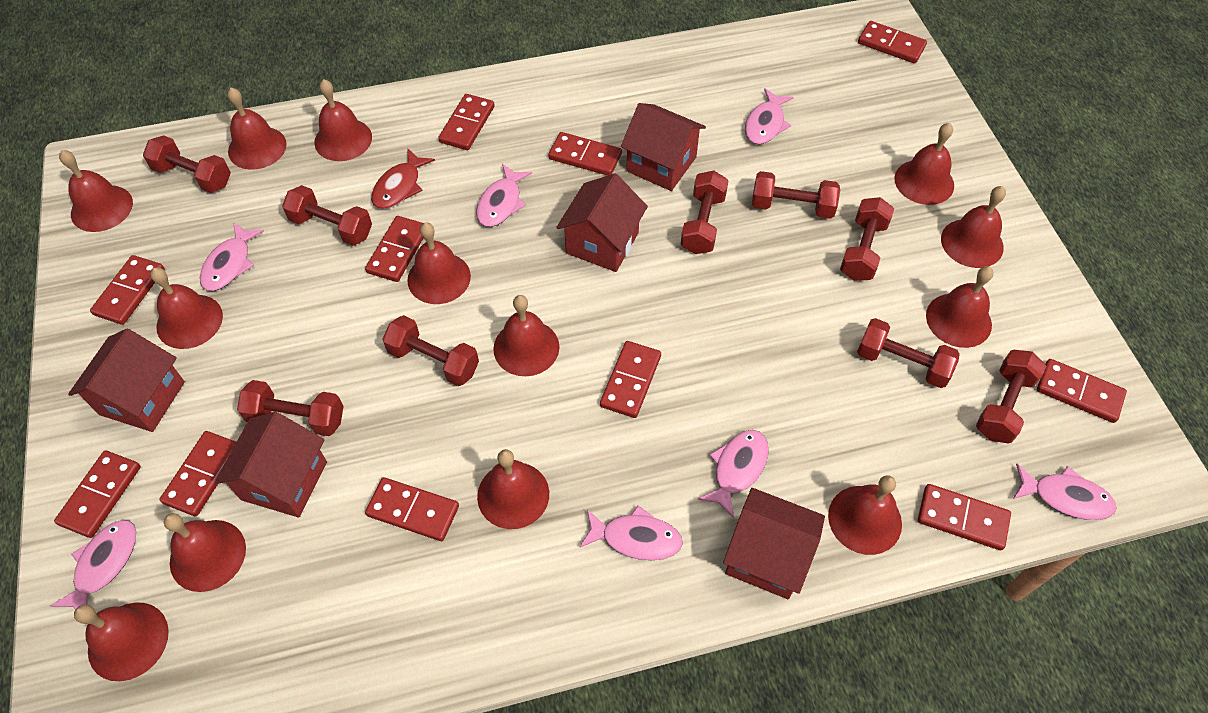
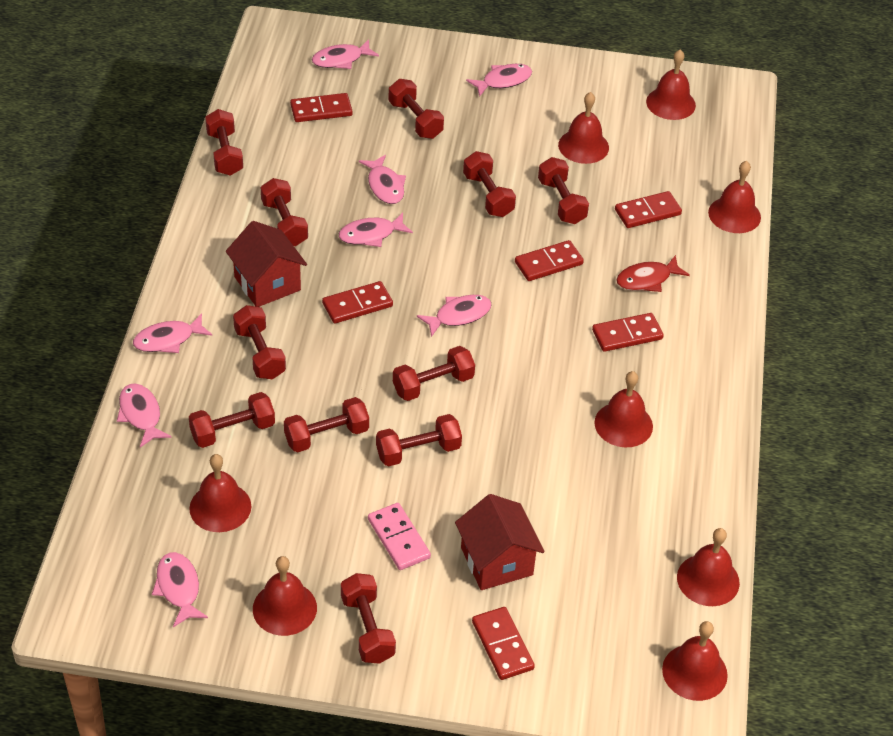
pink domino: none = 0 -> [368,503,431,570] = 1
pink fish: [50,520,136,610] [200,222,264,291] [476,164,532,227] [579,506,683,560] [698,430,769,519] [745,88,794,144] [1013,464,1117,520] = 7 -> [117,383,172,447] [133,313,212,353] [152,552,208,627] [312,39,379,69] [339,213,413,247] [359,155,406,204] [417,295,492,337] [466,64,532,97] = 8
red bell: [59,150,133,232] [74,602,169,681] [150,267,223,349] [164,513,246,592] [227,88,287,170] [314,79,372,161] [407,222,471,304] [477,449,549,529] [493,295,559,376] [828,475,902,555] [894,123,954,205] [926,266,994,348] [941,186,1006,268] = 13 -> [189,454,251,532] [253,556,317,636] [558,92,609,164] [595,371,653,447] [646,49,696,120] [662,621,728,701] [677,528,740,606] [708,161,761,233] = 8
red domino: [54,450,141,538] [90,255,165,325] [159,431,236,516] [365,216,423,282] [365,477,459,541] [438,94,495,150] [548,132,622,176] [600,341,661,418] [858,21,927,63] [918,484,1011,550] [1037,359,1127,423] = 11 -> [290,93,353,122] [322,281,393,323] [472,607,535,680] [515,240,584,281] [592,313,664,352] [615,191,682,228] = 6
red dumbbell: [143,135,231,193] [237,380,344,436] [282,185,372,246] [382,315,479,386] [681,171,729,254] [752,171,840,219] [840,197,894,281] [857,318,960,388] [976,350,1046,444] = 9 -> [189,392,275,448] [205,109,243,176] [233,305,286,379] [261,178,308,246] [284,397,369,452] [341,573,396,664] [376,414,462,466] [388,79,444,139] [393,346,475,401] [463,151,516,217] [538,157,589,224] = 11
red house: [68,329,185,432] [215,412,327,518] [556,173,648,272] [621,103,706,191] [723,488,825,599] = 5 -> [226,221,307,307] [455,494,544,590] = 2

